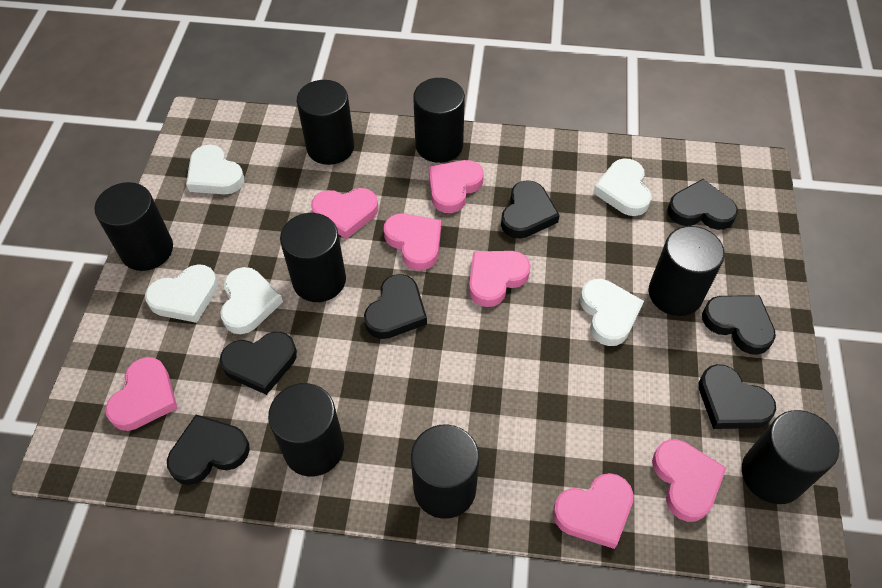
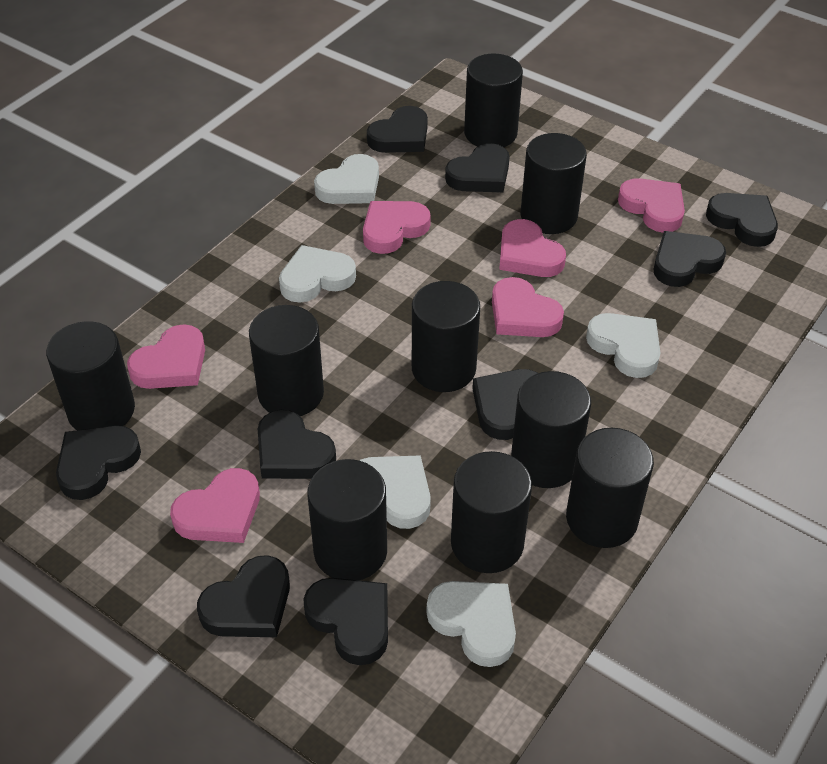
black cylinder: [94,182,173,271] [268,383,344,477] [280,213,346,302] [297,80,354,165] [411,424,479,519] [413,78,465,163] [649,226,725,316] [742,410,840,504] = 8 -> [46,321,135,430] [249,305,324,416] [307,459,387,580] [412,281,480,392] [451,451,532,573] [464,54,523,147] [511,371,591,488] [521,133,587,234] [566,428,654,548] = 9
black heart: [167,415,250,485] [220,332,297,395] [364,274,427,339] [501,180,560,239] [667,179,738,230] [698,364,776,429] [702,295,776,355] = 7 -> [56,426,141,500] [197,555,290,637] [258,410,336,479] [303,578,388,665] [367,106,428,153] [445,143,510,192] [472,369,538,440] [654,231,726,287] [706,193,778,247] = 9
pink heart: [105,357,178,431] [311,188,378,239] [384,213,441,271] [429,160,484,213] [469,251,531,307] [553,473,634,549] [652,439,726,522] = 7 -> [127,324,205,389] [170,468,260,543] [363,201,431,254] [492,277,564,337] [499,219,566,277] [618,178,685,233] = 6

